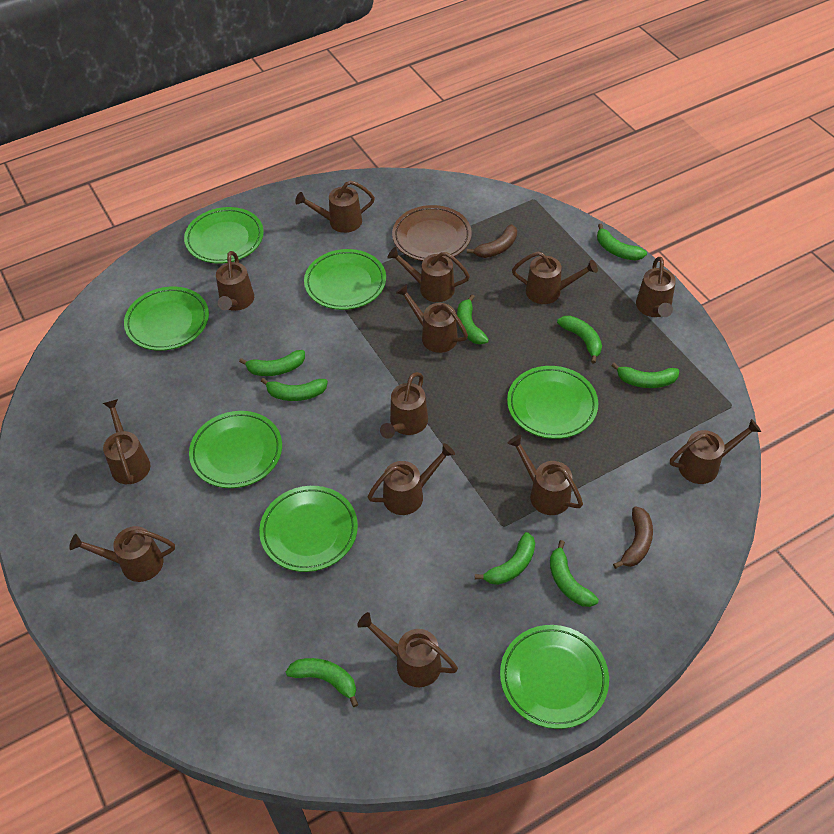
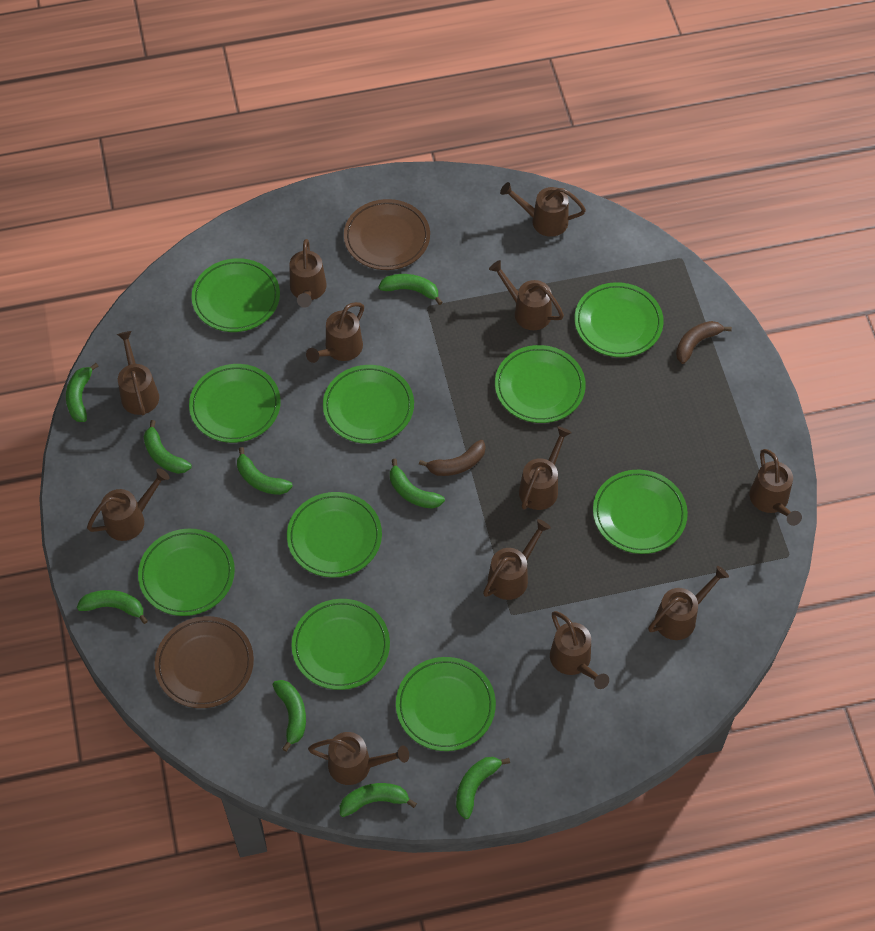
brown plate: [392,205,472,261] = 1 -> [154,616,254,708] [344,199,430,270] = 2
brown watering can: [69,526,175,582] [103,399,150,484] [216,251,254,311] [295,180,375,233] [357,612,458,687] [368,443,455,515] [380,372,428,439] [387,247,470,302] [396,284,468,353] [508,435,583,515] [512,251,598,304] [636,257,676,317] [670,419,761,484] = 13 -> [87,468,170,541] [117,331,159,415] [289,239,327,308] [306,302,364,363] [308,732,409,785] [483,519,551,600] [489,260,564,330] [500,182,586,237] [519,427,572,510] [550,611,609,689] [648,566,729,640] [750,449,802,526] = 12
green plate: [124,287,209,351] [184,207,264,263] [189,411,282,488] [259,486,358,572] [304,249,386,310] [500,625,609,729] [507,366,598,439] = 7 -> [138,529,235,616] [189,364,281,443] [191,258,280,332] [287,492,382,578] [291,599,390,690] [323,365,414,444] [396,657,496,751] [495,345,586,423] [574,282,664,357] [593,470,688,554] = 10

